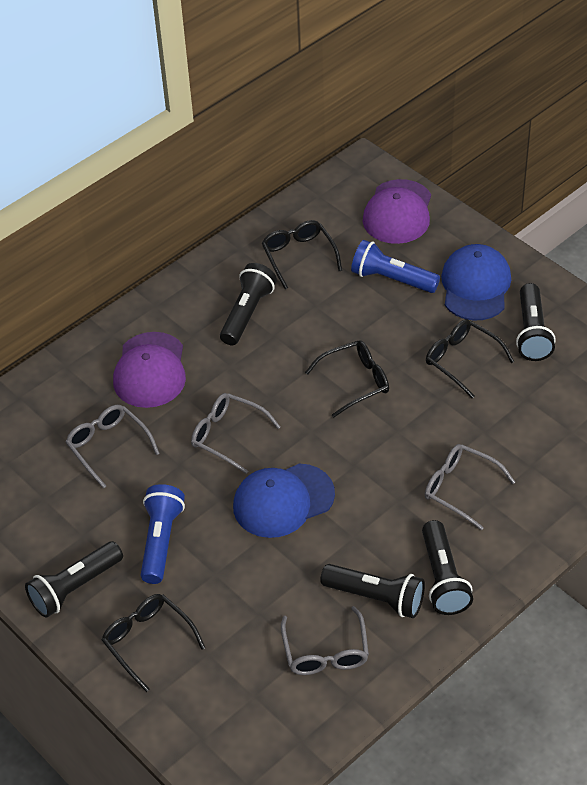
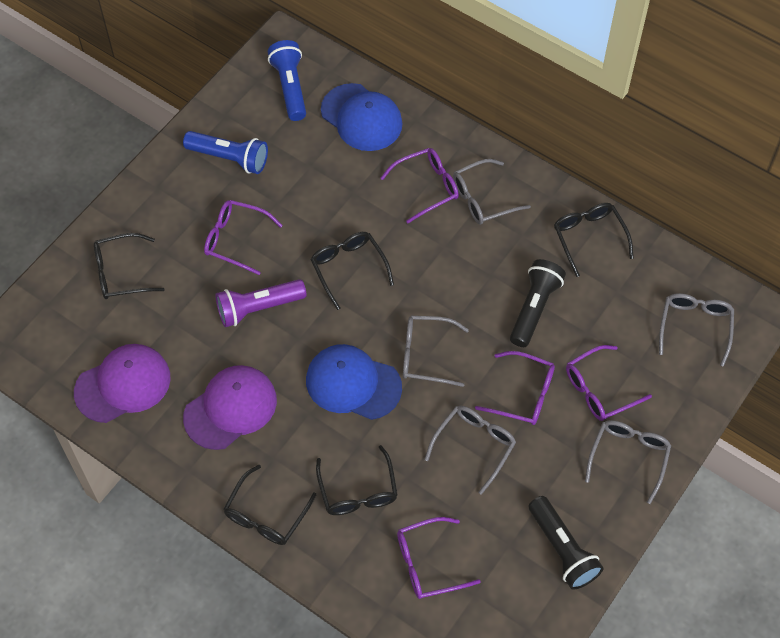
black flashlight: [25,541,123,618] [220,263,277,345] [320,564,425,618] [422,520,473,615] [516,283,556,361] = 5 -> [510,259,566,347] [529,496,604,590] = 2
black glasses: [102,594,205,692] [262,220,342,289] [305,340,389,418] [426,319,514,399] = 4 -> [94,233,165,299] [223,465,316,545] [310,232,394,310] [316,445,398,515] [554,203,634,277] = 5
grey glasses: [66,405,160,489] [191,393,280,474] [281,606,369,675] [424,444,515,530] = 4 -> [403,316,469,387] [424,406,516,495] [453,159,531,225] [585,420,671,504] [659,293,734,367] = 5
purple flashlight: none = 0 -> [215,279,307,327] = 1
purple glasses: none = 0 -> [204,200,283,275] [380,148,459,223] [397,517,481,599] [475,351,555,425] [566,345,652,421] = 5

